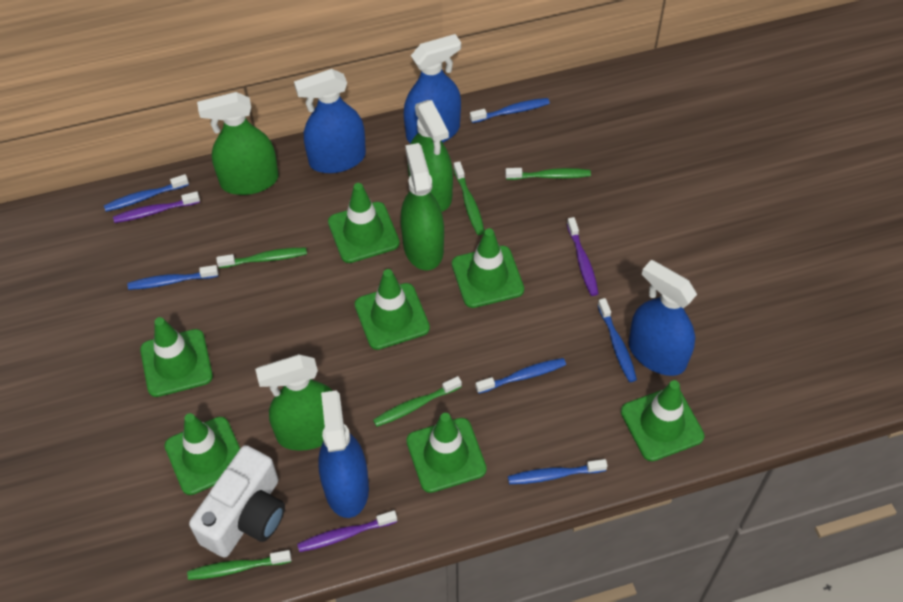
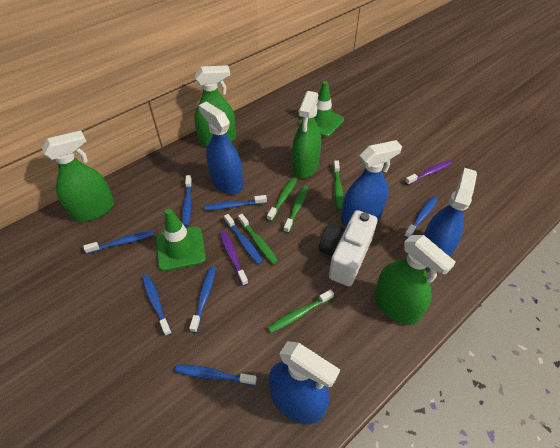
blue toothbrush: [104,174,189,212] [127,265,218,290] [470,98,550,123] [476,358,566,394] [508,459,608,484] [598,298,637,382] = 6 -> [83,230,154,254] [142,274,172,336] [175,365,257,386] [182,175,192,226] [189,266,216,333] [205,195,267,210] [224,214,263,265] [404,197,438,238] = 8
green traffic cone: [140,317,213,397] [165,413,240,495] [328,183,400,263] [355,269,430,350] [406,413,487,493] [452,228,524,308] [621,380,704,461] = 7 -> [156,209,206,271] [299,81,344,137] = 2
purple toothbrush: [113,191,200,223] [297,510,397,552] [567,217,599,296] = 3 -> [220,231,248,286] [405,160,452,185] = 2

